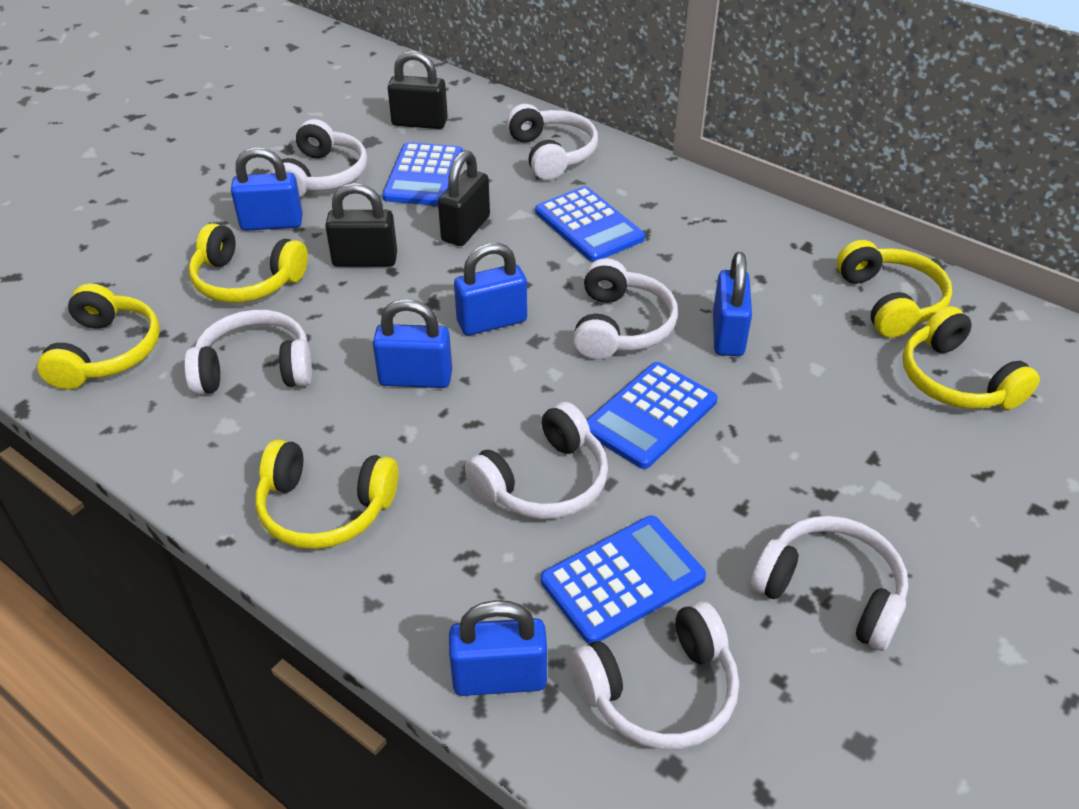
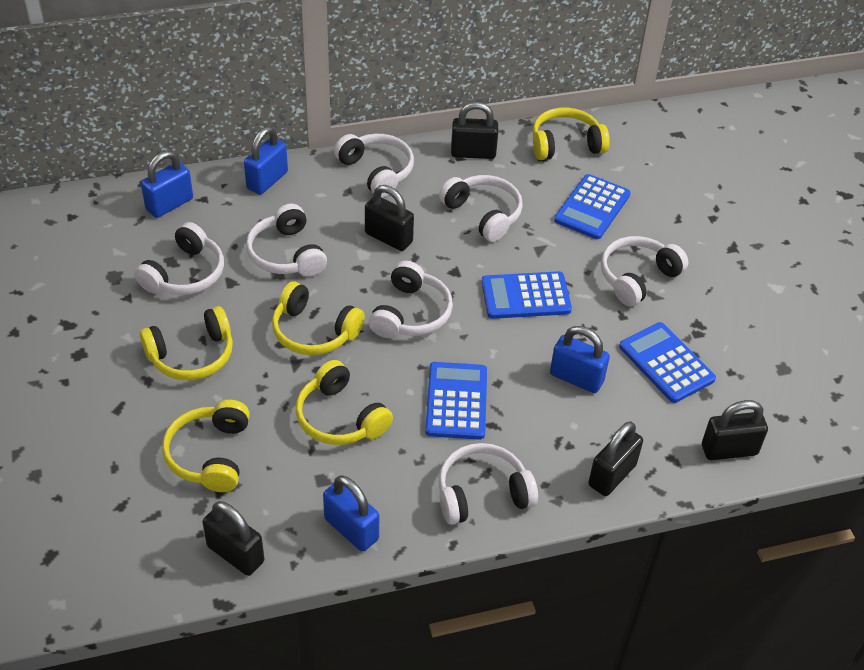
black padlock: [325,183,397,267] [388,50,448,129] [438,150,490,246] = 3 -> [202,501,264,576] [365,185,414,251] [451,102,498,159] [588,421,643,496] [702,400,768,460] = 5
blue padlock: [231,147,303,231] [373,299,452,388] [449,600,547,696] [454,243,527,335] [713,252,752,356] = 5 -> [141,151,193,218] [244,127,288,195] [323,475,379,552] [550,326,610,393] = 4

